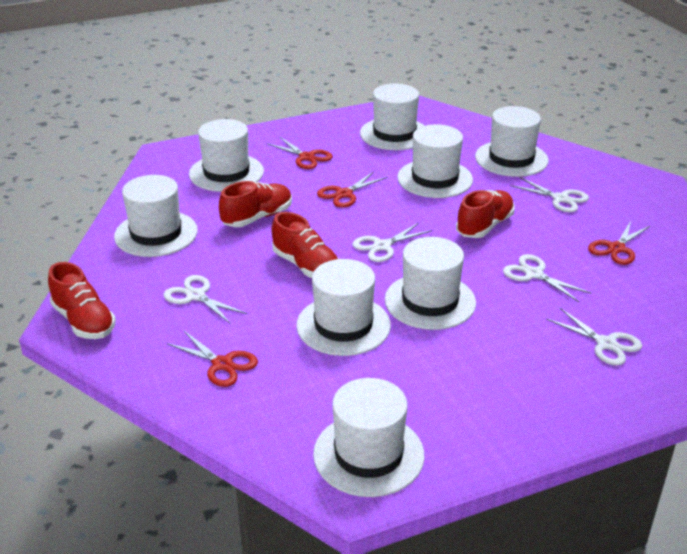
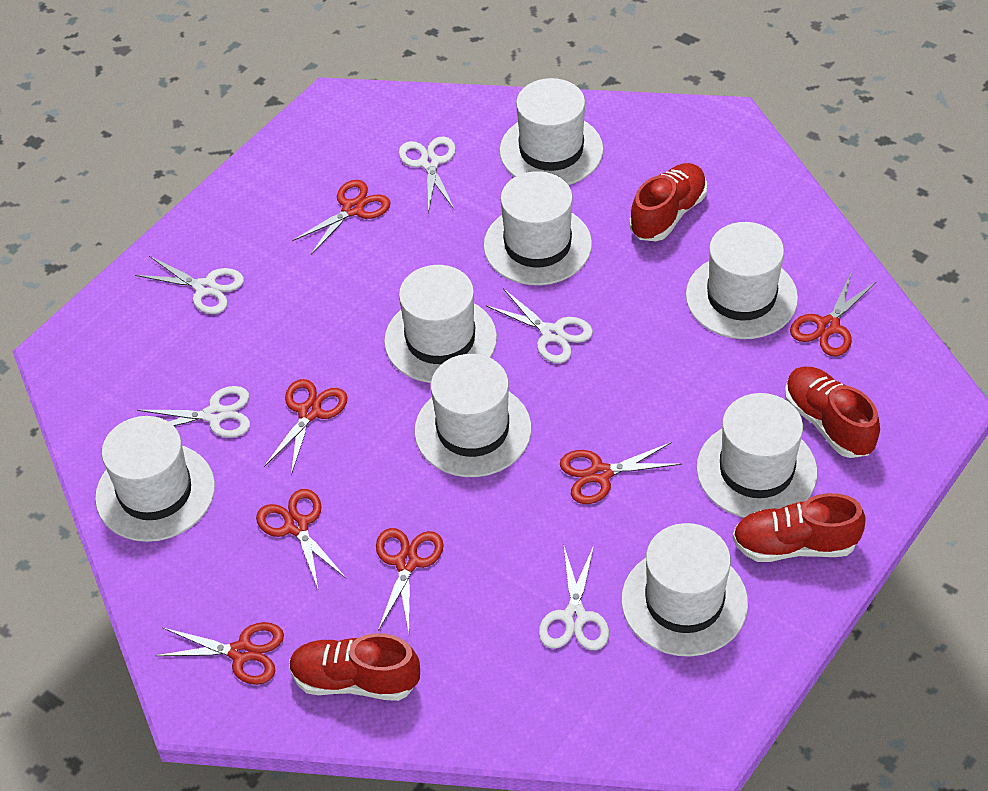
red scissors: [166,330,258,387] [267,137,333,169] [317,171,387,208] [588,221,650,265] = 4 -> [155,622,284,685] [256,489,346,591] [264,379,348,475] [292,180,391,255] [376,528,444,632] [560,442,682,504] [790,274,877,356] = 7

